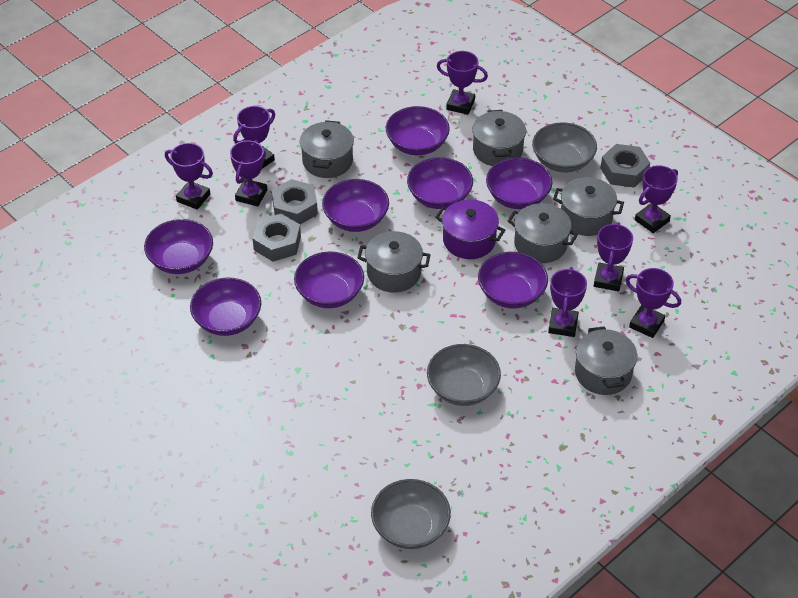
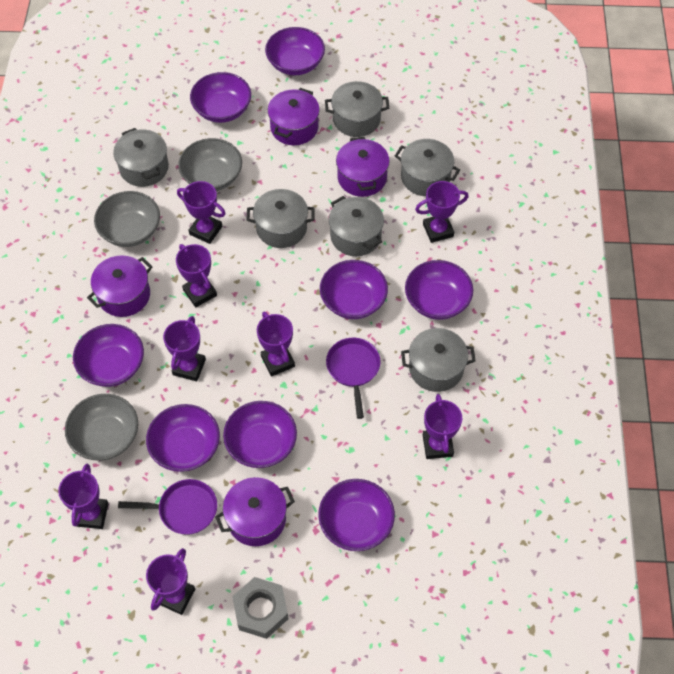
grey nut: [252,214,301,262] [272,179,318,224] [600,144,650,188] = 3 -> [232,577,289,639] = 1
purple pan: none = 0 -> [118,479,217,535] [326,338,380,419] = 2
purple pot: [435,199,505,259] = 1 -> [87,255,152,317] [215,477,295,546] [268,88,320,145] [336,137,390,197] = 4

